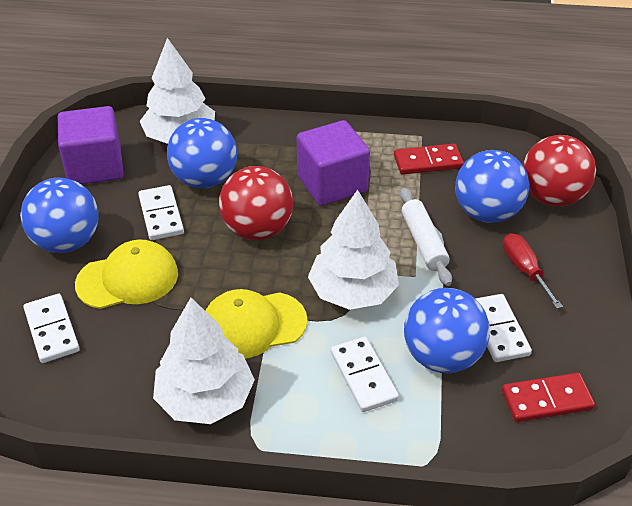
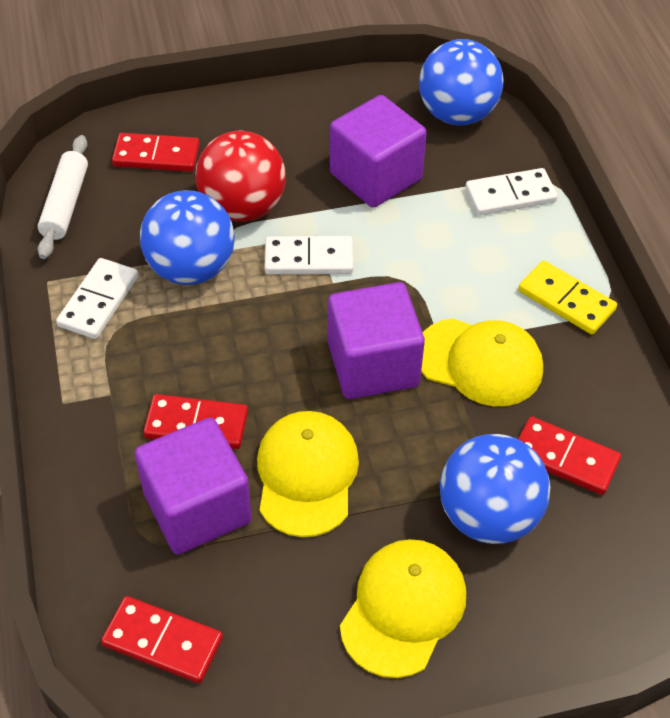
blue ball: [20,178,99,253] [167,118,237,188] [404,288,490,373] [455,150,529,223] = 4 -> [140,190,235,285] [419,39,503,126] [440,434,550,544] = 3
purple cube: [58,106,124,185] [297,120,370,206] = 2 -> [135,418,252,555] [328,282,425,399] [330,95,427,208] = 3
red ball: [219,166,293,240] [523,135,596,207] = 2 -> [195,131,286,222] = 1
red domino: [394,144,464,175] [502,373,595,422] = 2 -> [101,596,223,683] [112,133,200,172] [143,394,248,449] [518,416,621,495] = 4
red screwdriver: [503,233,563,309] = 1 -> none = 0
white domino: [23,294,80,363] [138,185,184,240] [331,337,399,412] [475,294,532,362] = 4 -> [56,258,138,339] [265,236,354,274] [465,168,558,216] = 3
white tree: [140,38,215,144] [153,298,255,424] [308,190,399,310] = 3 -> none = 0
yellow cap: [75,240,178,309] [205,289,307,359] = 2 -> [257,411,359,537] [340,539,466,678] [421,318,543,406] = 3
yellow domino: none = 0 -> [518,260,617,335] = 1

